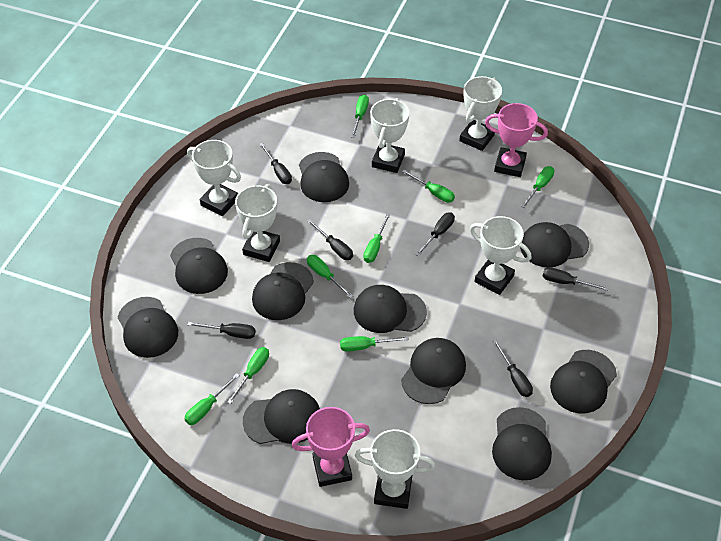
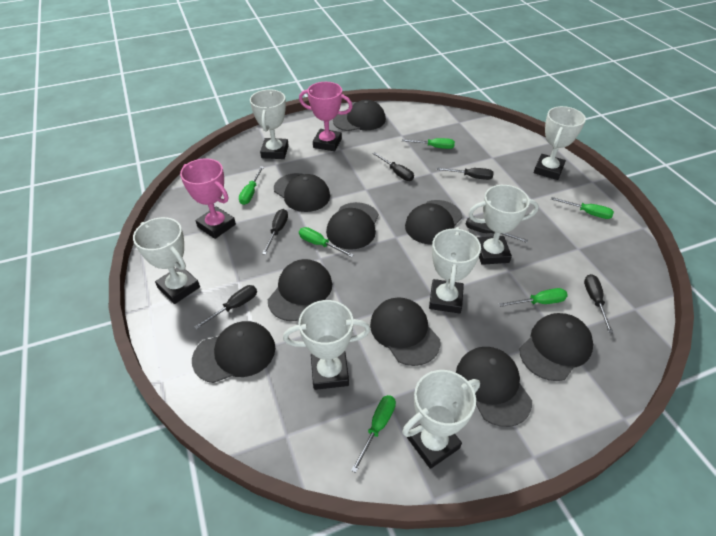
black cap: [118,297,178,358] [170,238,228,294] [243,389,320,444] [252,262,314,320] [299,152,349,202] [354,285,427,333] [401,338,466,404] [492,407,552,480] [520,222,589,267] [550,350,617,413] = 10 -> [192,321,275,383] [268,259,332,321] [274,173,330,212] [326,202,379,250] [333,100,386,131] [370,297,440,366] [405,200,462,245] [456,347,532,427] [519,313,593,381] = 9
green screwdriver: [184,373,240,425] [227,347,269,404] [307,255,353,298] [340,336,409,352] [351,95,369,138] [363,213,390,263] [402,170,455,203] [521,166,554,208] = 8 -> [239,166,264,205] [299,227,354,257] [351,395,396,473] [402,138,455,149] [499,288,568,307] [551,197,614,219] = 6
white trophy: [187,140,241,216] [235,184,280,262] [355,429,435,509] [370,98,409,173] [459,76,502,151] [470,216,531,295] = 6 -> [133,217,200,304] [250,90,289,159] [283,300,370,390] [402,370,480,469] [429,227,481,313] [468,185,539,265] [534,106,586,180] = 7

